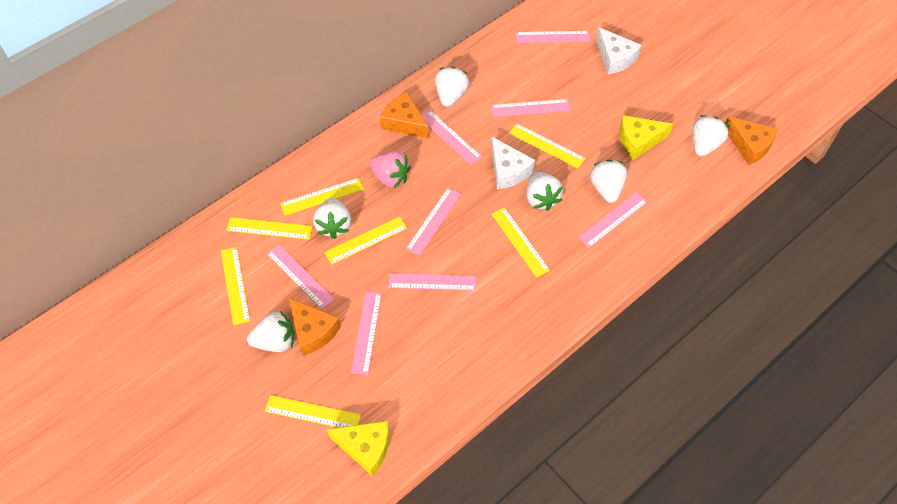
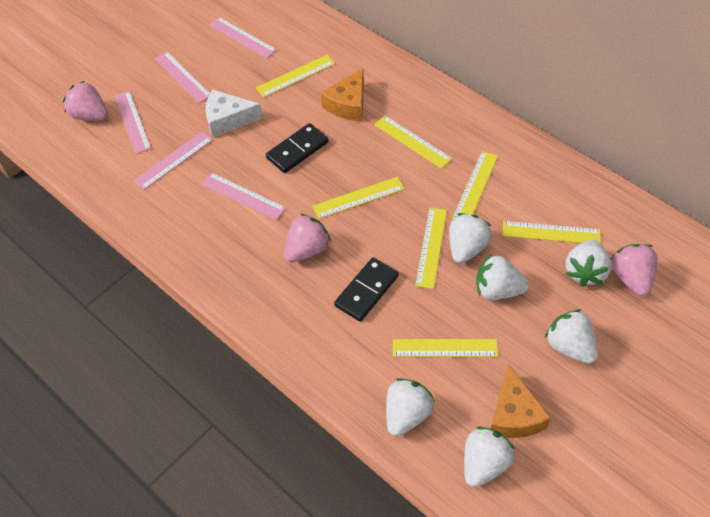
black domino: none = 0 -> [266,123,329,173] [334,257,399,322] = 2
orange cheese: [288,298,341,356] [380,92,429,138] [725,116,778,165] = 3 -> [321,68,364,121] [491,364,551,438] = 2
pink ruler: [267,245,334,309] [351,292,382,375] [388,273,477,291] [406,188,461,256] [422,110,482,165] [491,99,570,117] [516,31,591,43] [578,192,648,248] = 8 -> [115,91,151,154] [133,131,213,190] [154,52,210,103] [202,172,286,220] [209,17,277,59] = 5
pink strawberry: [369,151,411,188] = 1 -> [63,81,108,121] [284,214,331,263] [611,244,658,296] = 3
white cheese: [491,137,535,189] [596,27,642,74] = 2 -> [206,89,263,137] = 1
yellow cheese: [327,421,389,477] [620,115,673,160] = 2 -> none = 0

